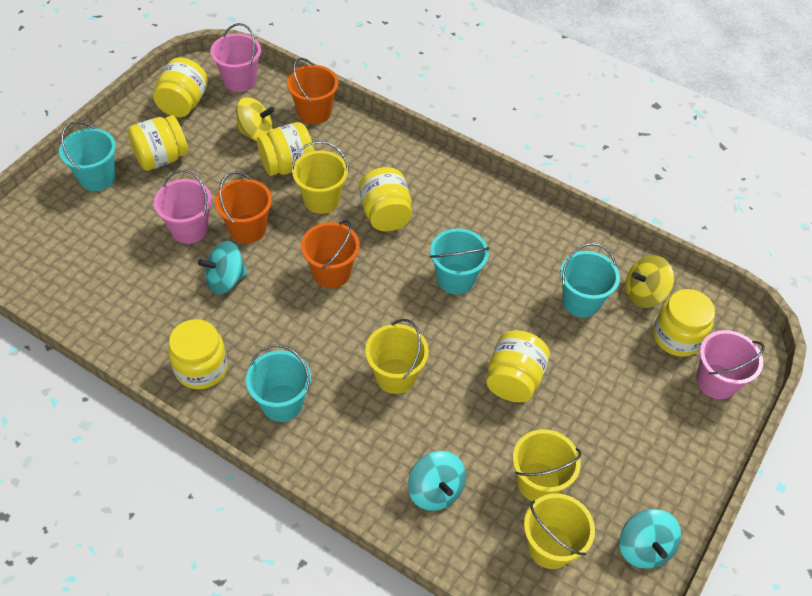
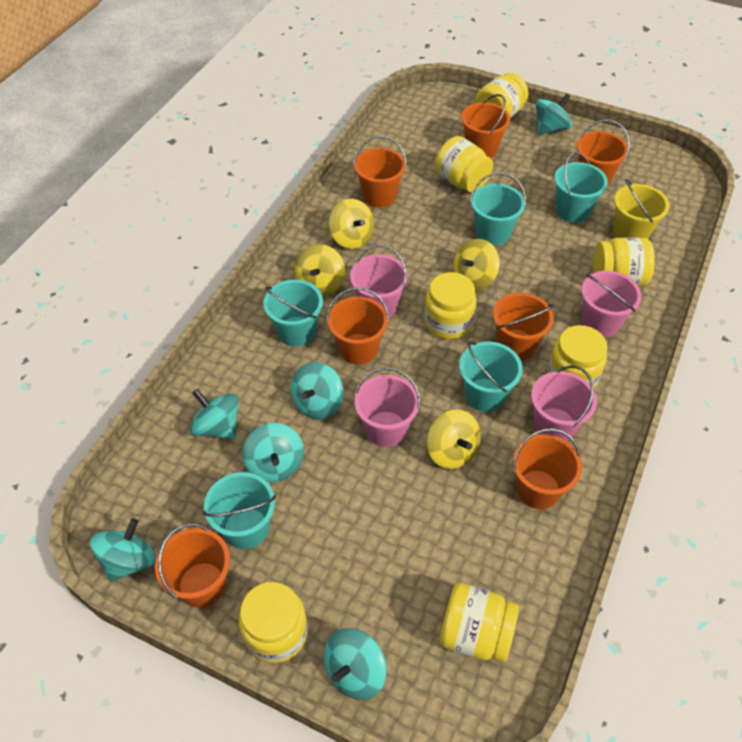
orange bucket: [214,171,272,243] [287,58,338,124] [301,220,360,288] = 3 -> [155,523,230,608] [327,287,389,365] [353,136,407,207] [461,94,510,158] [493,293,554,360] [513,428,582,509] [577,120,630,186] = 7
pink bucket: [154,170,212,244] [210,23,261,92] [696,330,765,399] = 3 -> [350,245,408,318] [355,367,421,447] [531,365,597,441] [581,271,641,337] = 4
turquoise bucket: [59,121,116,191] [246,345,311,422] [430,228,490,294] [560,243,620,317] = 4 -> [203,472,276,549] [263,280,323,347] [459,341,523,412] [470,172,526,245] [554,152,608,223] = 5
turquoise spinning top: [198,241,247,295] [408,451,466,511] [620,509,681,569] = 3 -> [90,518,155,582] [190,389,239,439] [242,423,304,482] [291,362,344,420] [324,628,387,700] [536,94,572,135] = 6
yellow bucket: [291,141,349,214] [365,319,429,394] [513,429,581,501] [524,493,595,569] = 4 -> [613,179,669,239] = 1
yellow spinning top: [236,97,275,141] [626,255,674,308] = 2 -> [295,244,345,297] [329,199,374,249] [427,409,481,469] [453,239,500,291] = 4

